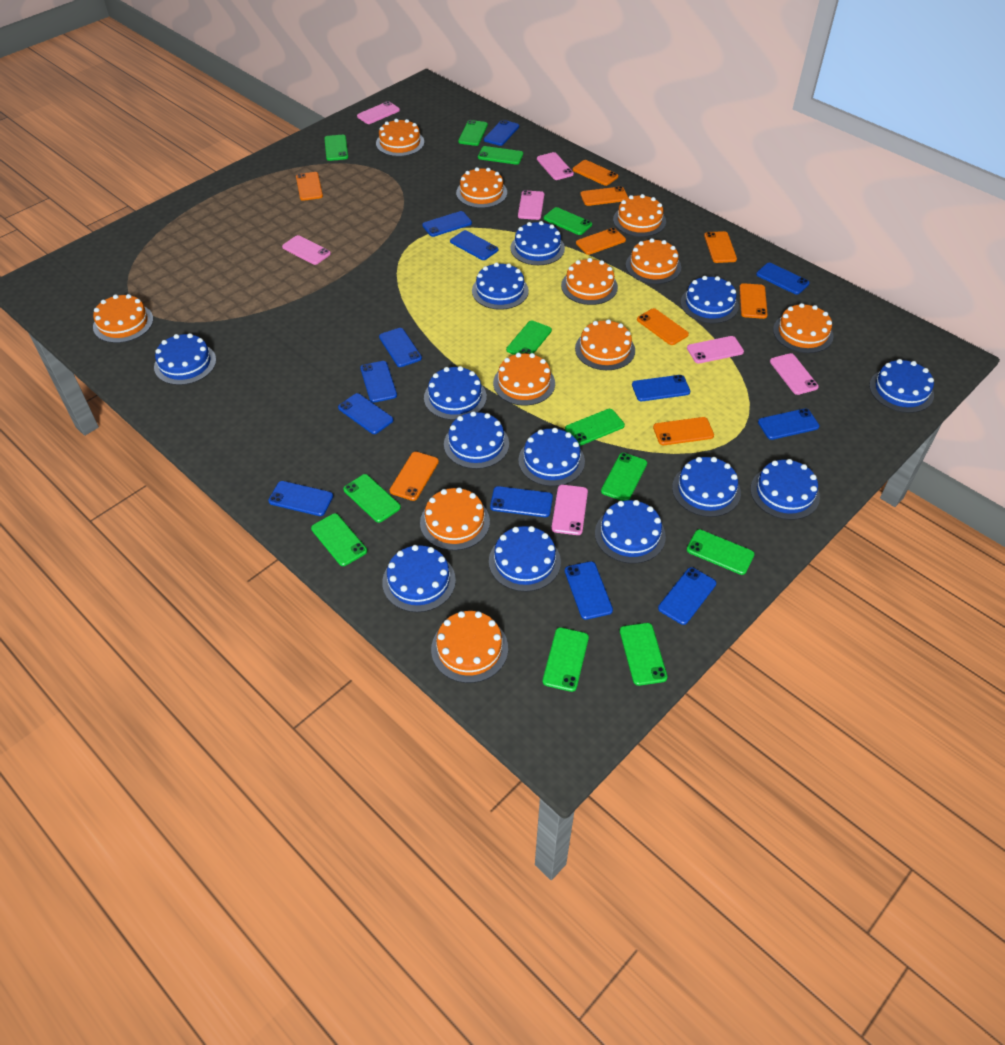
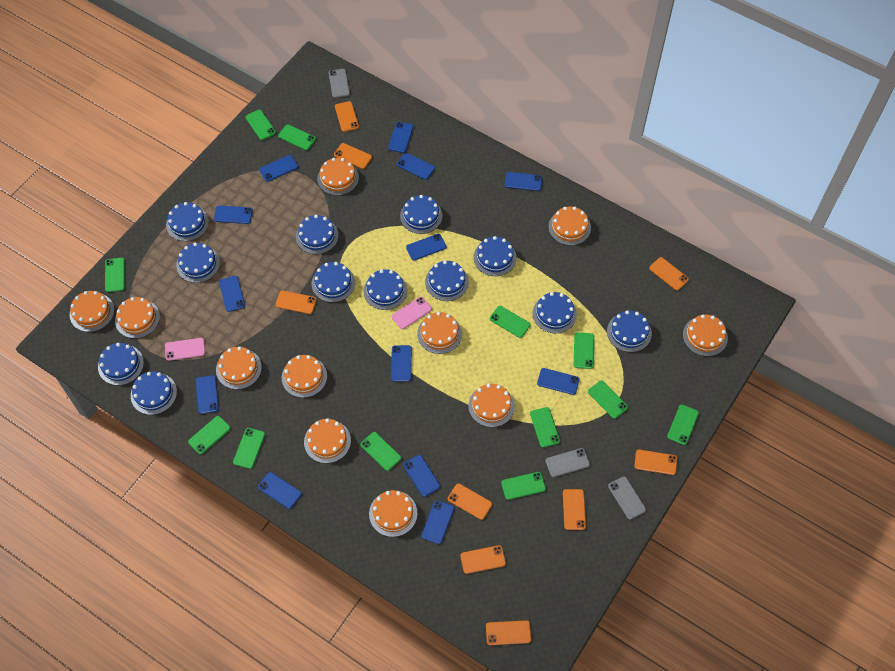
blue cake: [154,333,216,385] [382,545,456,612] [424,366,487,420] [444,411,509,469] [472,262,529,310] [489,526,561,592] [510,221,565,265] [518,428,585,486] [595,500,666,564] [672,457,741,517] [681,276,739,323] [750,459,820,520] [869,359,934,413] = 13 -> [98,343,144,385] [131,371,177,415] [166,202,209,241] [176,243,220,283] [296,215,338,254] [312,262,355,302] [363,269,407,310] [400,195,442,234] [425,261,469,301] [474,236,517,276] [533,292,577,333] [607,310,652,352] = 12
grey phone: none = 0 -> [328,69,350,98] [546,448,590,477] [608,477,646,520] = 3
pink phone: [282,235,331,265] [357,101,400,124] [518,190,544,220] [537,152,574,180] [552,485,588,535] [687,336,744,364] [770,353,819,395] = 7 -> [165,338,205,361] [392,297,432,329] = 2

